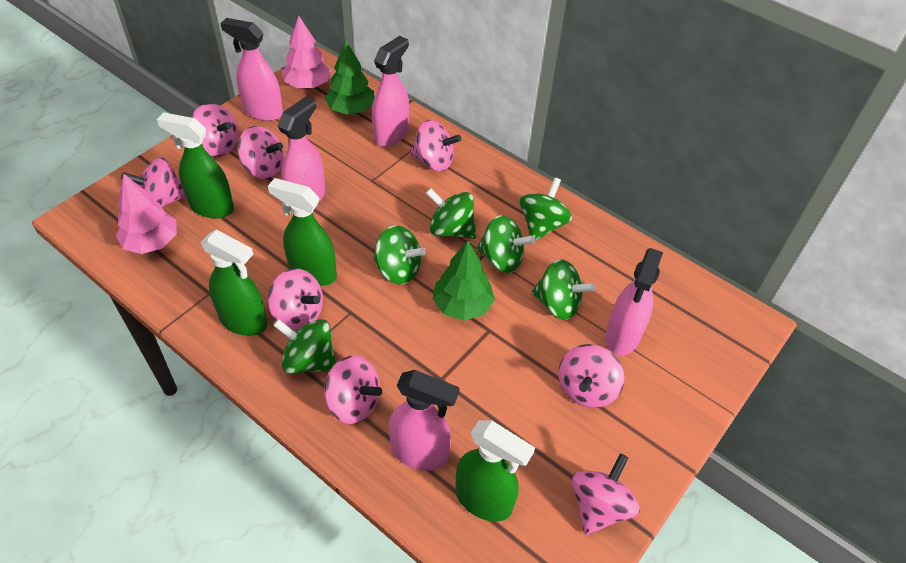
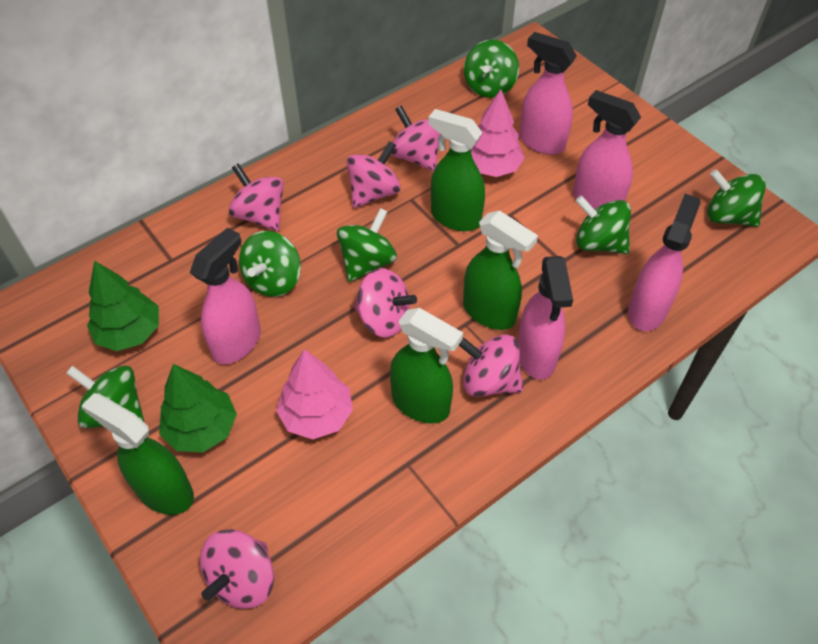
pink spinning top: [121,158,186,207] [191,104,238,156] [237,126,284,179] [268,268,323,331] [324,356,382,424] [410,120,461,172] [558,344,624,408] [572,453,640,535] = 8 -> [200,529,274,609] [229,163,284,231] [347,141,401,208] [354,268,417,338] [391,105,440,171] [459,335,523,397] = 6

